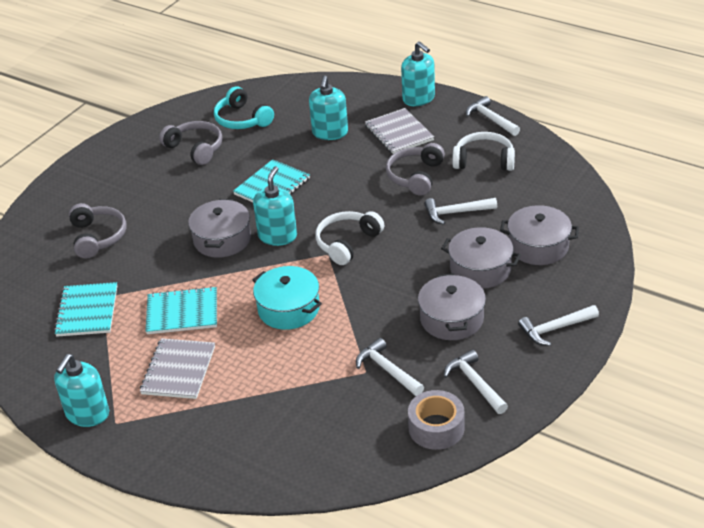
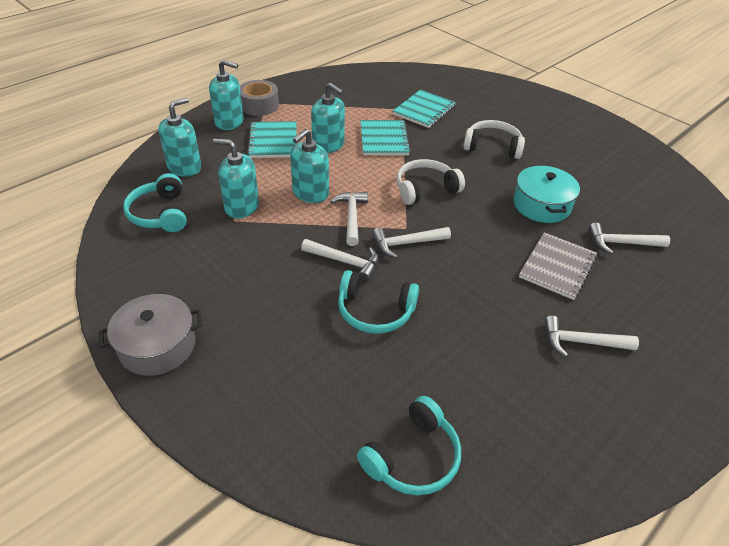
grey headphones: [69,203,126,259] [159,121,222,165] [386,143,445,196] = 3 -> none = 0
grey notebook: [140,338,215,399] [365,108,434,154] = 2 -> [519,233,597,300] = 1
grey pot: [188,199,251,258] [418,273,486,340] [441,227,521,289] [500,205,579,265] = 4 -> [99,294,203,376] = 1
turquoise headphones: [214,86,274,129] = 1 -> [123,173,187,232] [338,270,419,334] [357,396,461,495] = 3
turquoise soap dispenser: [54,354,109,427] [253,166,297,246] [309,76,348,140] [401,41,435,106] = 4 -> [158,98,201,177] [209,60,244,130] [213,139,259,219] [290,129,329,203] [311,83,345,153] = 5

